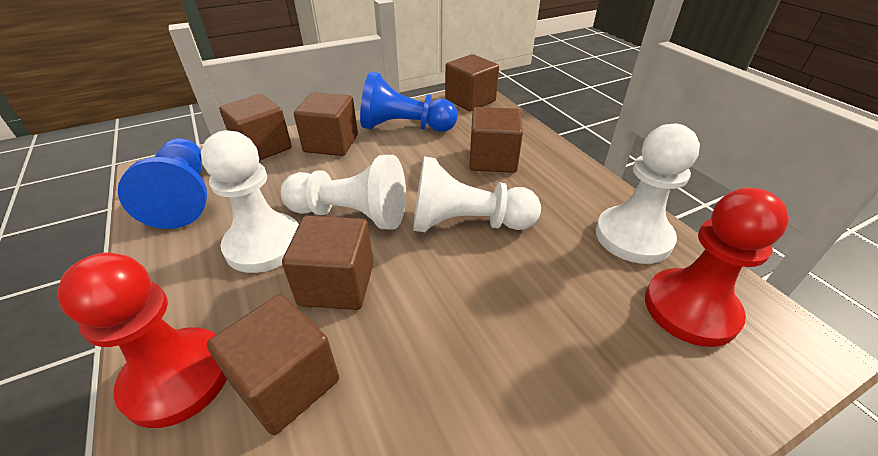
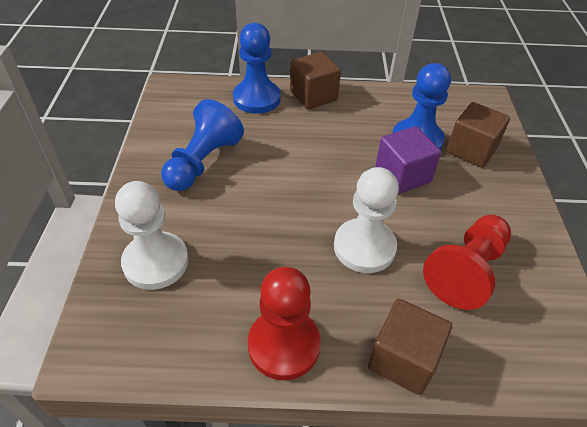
blue pawn: [118,138,207,229] [360,71,458,132] = 2 -> [161,99,244,191] [233,23,281,114] [393,63,451,150] = 3
brown cube: [207,294,339,435] [219,94,292,161] [282,216,374,310] [294,92,358,156] [445,54,499,111] [469,107,523,173] = 6 -> [290,52,341,110] [368,299,452,395] [446,102,510,168] = 3
purple cube: none = 0 -> [375,126,441,194] = 1
white pawn: [201,131,299,273] [281,155,406,229] [413,156,541,232] [596,124,700,264] = 4 -> [115,181,189,290] [334,167,399,273] = 2

